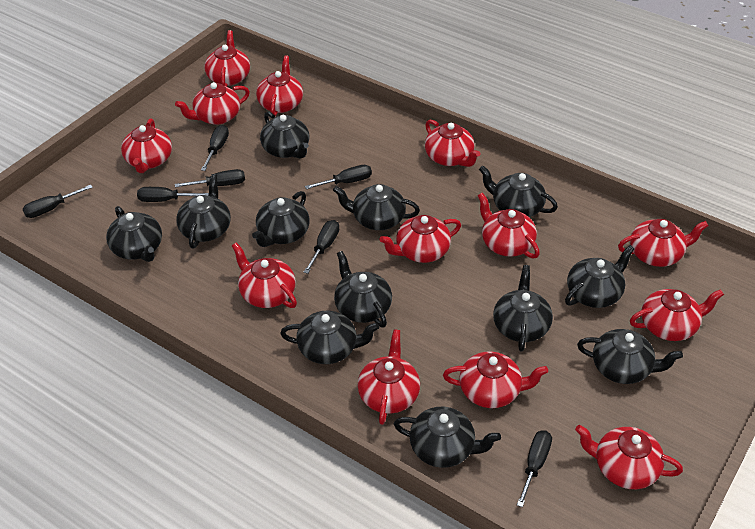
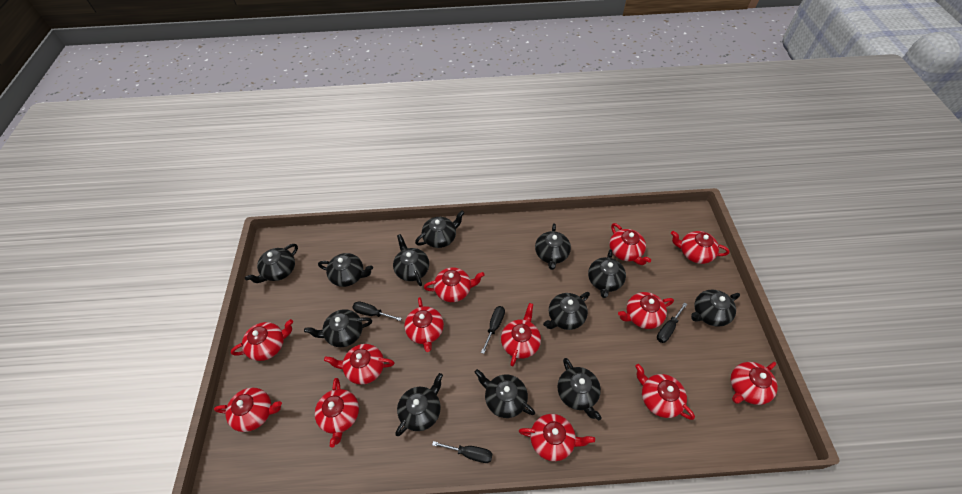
black screwdriver: [23,185,93,218] [137,187,209,202] [175,169,245,187] [201,125,229,171] [303,220,339,274] [305,165,372,189] [517,430,552,507] = 7 -> [352,301,402,321] [432,441,492,463] [481,306,505,354] [657,302,687,343] = 4

